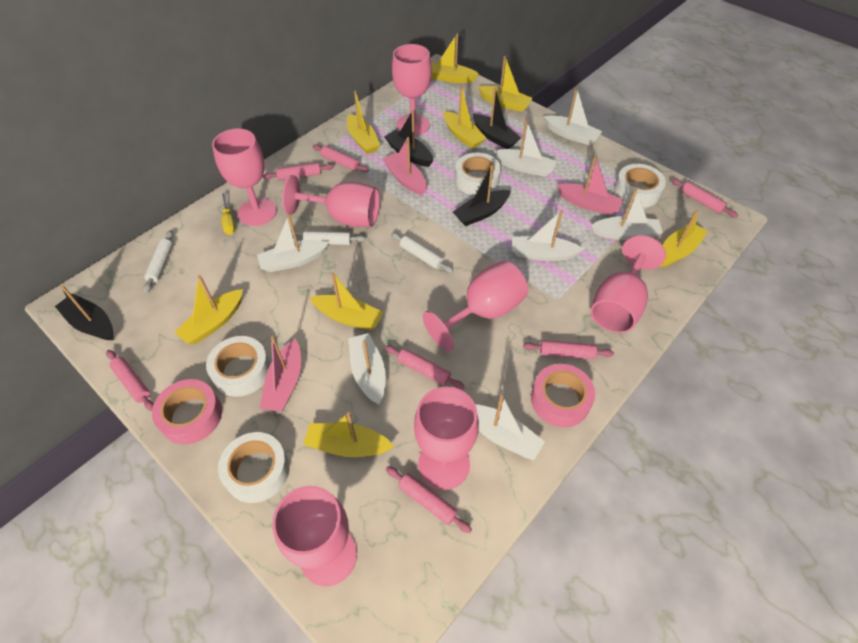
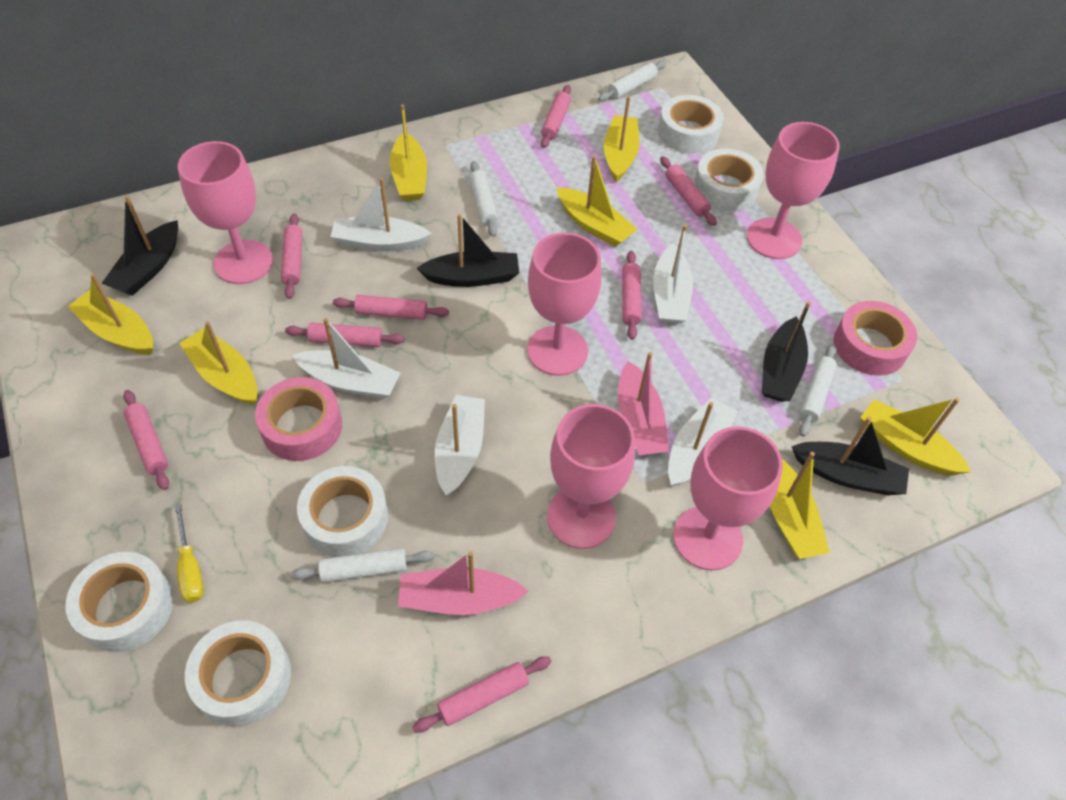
pink boat: [260,336,301,412] [383,137,427,195] [557,156,623,215] = 3 -> [398,551,529,615] [618,352,669,455] = 2
pink goblet: [212,129,277,226] [272,486,357,587] [282,175,380,227] [392,44,432,136] [414,387,479,490] [423,261,528,351] [591,235,666,333] = 7 -> [178,141,273,284] [527,232,602,376] [547,404,635,549] [673,426,783,571] [747,122,840,259] = 5
pink rolling pin: [106,350,154,411] [263,163,334,181] [313,144,369,172] [385,345,465,389] [386,466,472,533] [523,340,614,359] [671,178,738,218] = 7 -> [123,390,169,490] [281,214,303,299] [285,322,405,347] [333,295,449,320] [413,656,551,733] [541,85,571,148] [622,251,642,340] [660,156,717,226] = 8
white boat: [257,214,329,272] [348,333,386,404] [475,395,545,460] [494,120,557,177] [512,210,584,261] [544,87,602,145] [591,189,663,240] = 7 -> [292,318,400,399] [331,178,432,251] [435,395,485,495] [653,224,693,324] [668,397,738,487] = 5
white rolling pin: [143,230,173,293] [292,231,366,245] [391,232,453,273] = 3 -> [291,548,433,582] [469,161,498,237] [598,60,667,102] [799,344,837,437] = 4
white tape: [206,336,270,397] [218,432,289,503] [455,153,501,195] [614,164,666,208] = 4 -> [66,552,173,652] [185,620,291,727] [297,466,388,557] [658,95,724,154] [694,149,764,212] = 5
yellow boat: [174,275,243,344] [303,412,394,457] [310,272,384,330] [347,91,380,154] [431,33,479,83] [443,86,486,149] [478,56,533,112] [660,210,708,267] = 8 -> [67,274,153,355] [179,321,258,405] [390,104,427,201] [557,156,637,247] [604,96,640,182] [770,452,830,559] [860,398,971,476] = 7

